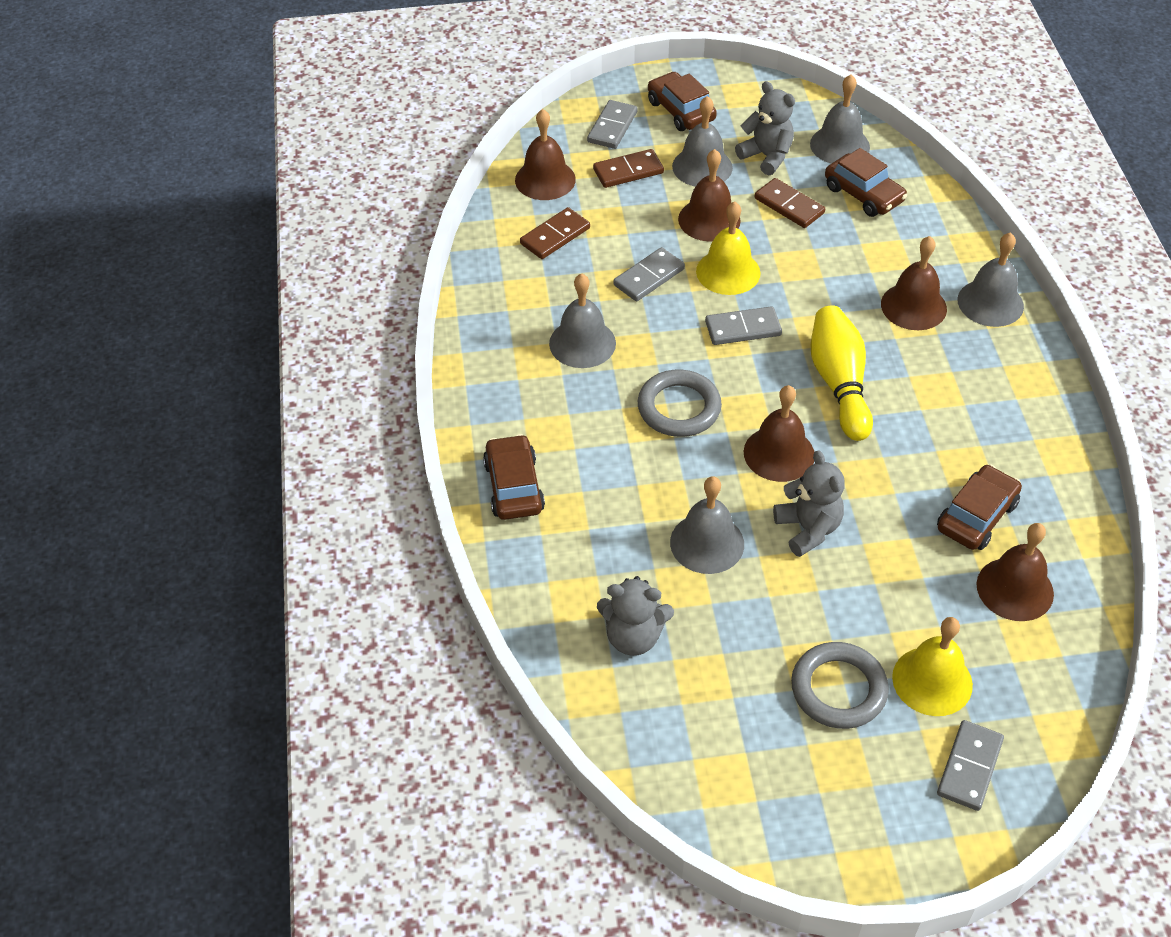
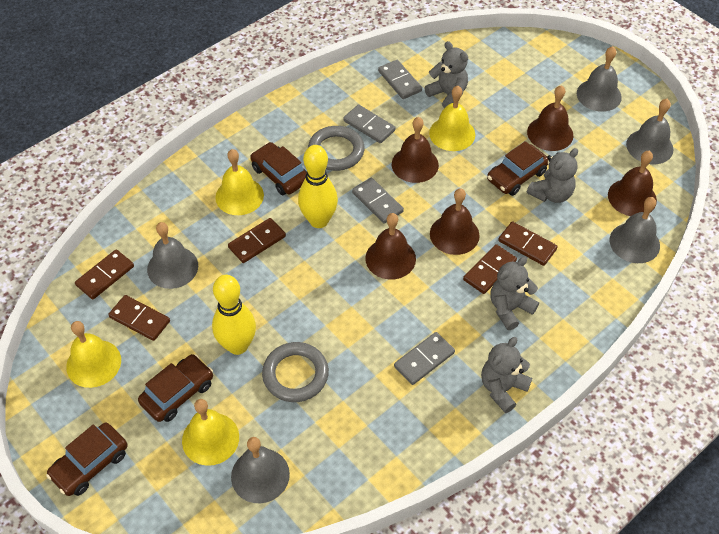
brown domino: [520,207,590,259] [593,149,664,188] [755,178,825,228] = 3 -> [75,249,134,300] [108,295,170,341] [228,218,286,263] [463,244,517,294] [498,221,558,266] = 5
grey teddy bear: [597,576,674,656] [735,81,795,175] [773,450,845,557] = 3 -> [424,41,468,108] [481,337,532,413] [490,257,539,330] [527,148,578,203] = 4
yellow bell: [696,201,761,295] [892,617,973,716] = 2 -> [66,321,121,388] [182,399,239,466] [215,149,264,215] [429,86,475,151] = 4
yellow bowling pin: [811,305,873,441] = 1 -> [212,275,256,355] [298,145,338,228] = 2

